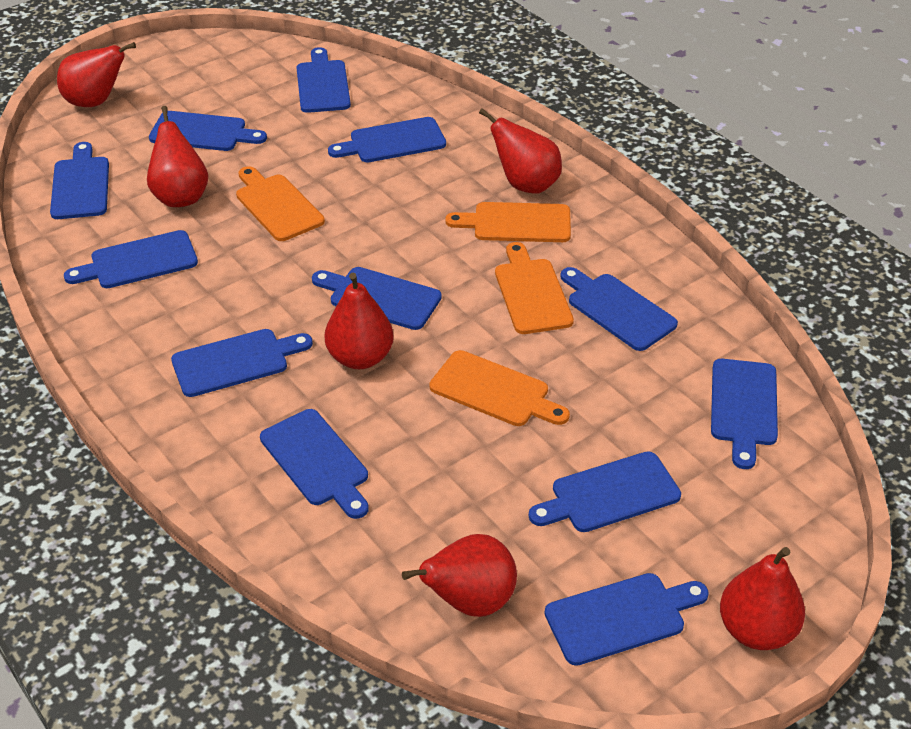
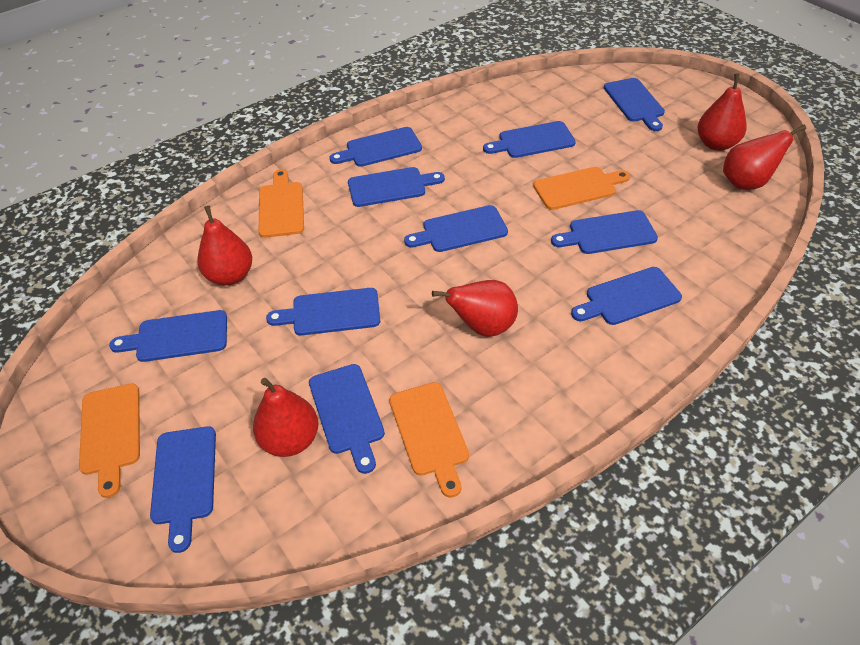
blue cutting board: [50,142,109,219] [64,230,198,288] [149,111,267,151] [171,329,313,397] [260,409,369,519] [296,47,351,113] [312,267,442,330] [328,117,446,162] [529,451,681,532] [545,573,709,666] [560,267,678,351] [711,359,778,469] = 12 -> [109,310,227,362] [150,426,216,553] [266,288,380,336] [309,364,385,474] [330,127,422,167] [348,167,445,207] [404,205,508,252] [483,121,576,158] [551,210,658,254] [571,267,682,325] [604,78,665,131] = 11
red pear: [57,42,136,107] [147,106,208,207] [325,273,394,369] [402,534,517,617] [479,108,562,194] [720,547,805,650] = 6 -> [197,206,252,286] [253,378,318,457] [432,280,518,337] [697,74,747,151] [723,125,806,190] = 5

